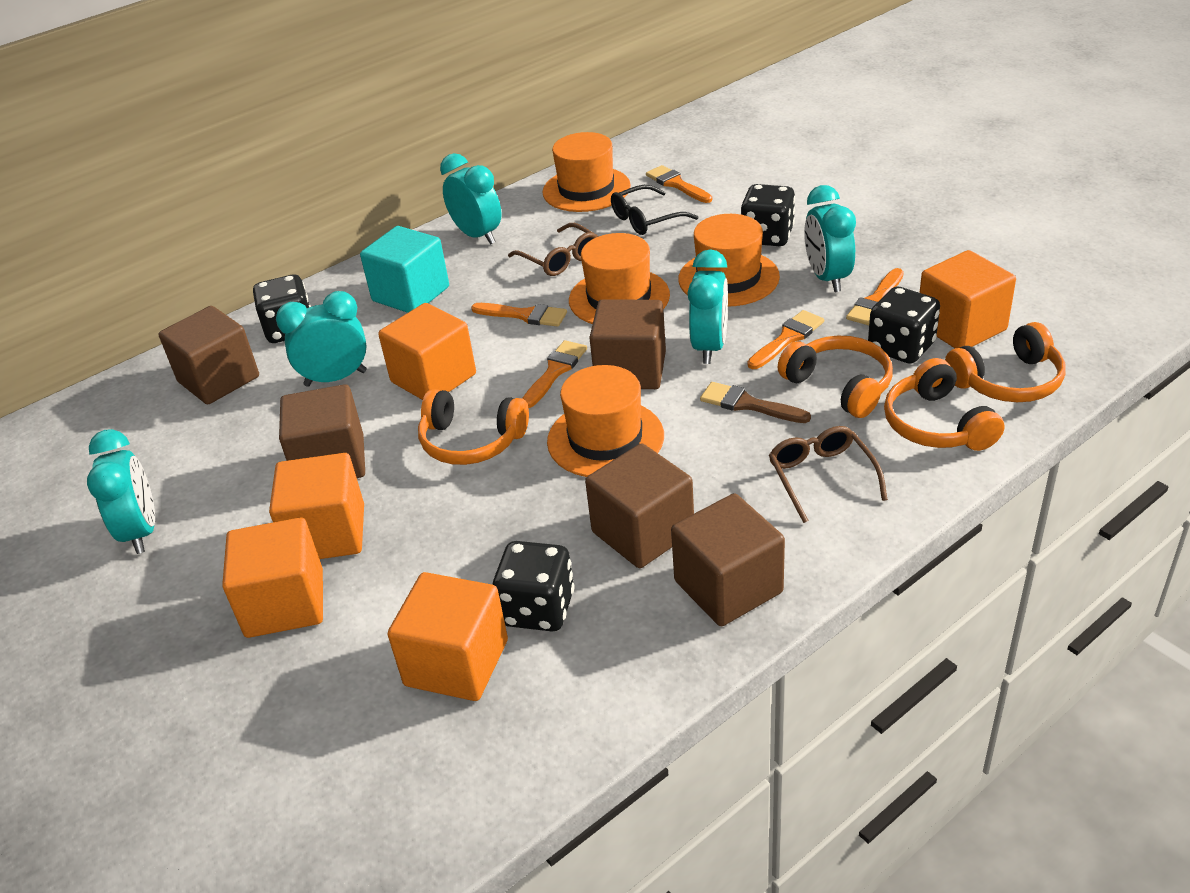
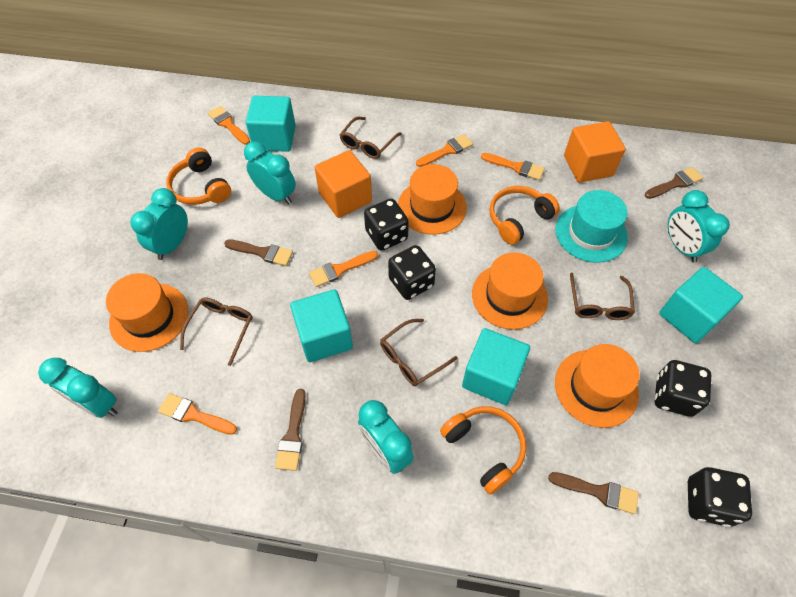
black glasses: [611,185,698,235] = 1 -> none = 0
brown brush: [700,382,811,423] = 1 -> [224,239,293,266] [275,389,306,471] [548,472,639,514] [645,167,703,199] = 4
brown cube: [159,306,259,404] [279,384,365,478] [585,443,694,568] [589,299,666,389] [671,493,785,626] = 5 -> none = 0
brown glasses: [508,223,599,276] [769,426,888,523] = 2 -> [180,298,253,366] [340,117,402,159] [380,319,458,386] [570,273,635,320] = 4
orange cube: [222,517,323,638] [269,453,364,559] [378,303,476,400] [388,572,508,701] [920,250,1016,348] = 5 -> [315,150,372,218] [564,121,626,183] = 2
orange headphones: [418,389,529,465] [778,336,893,418] [884,358,1005,451] [945,322,1066,402] = 4 -> [166,148,231,205] [440,406,526,494] [490,186,560,245] = 3
turquoise cube: [360,226,449,313] = 1 -> [246,96,296,152] [290,289,353,362] [462,328,530,405] [659,267,743,343] = 4
turquoise hat: none = 0 -> [555,190,628,263] = 1

